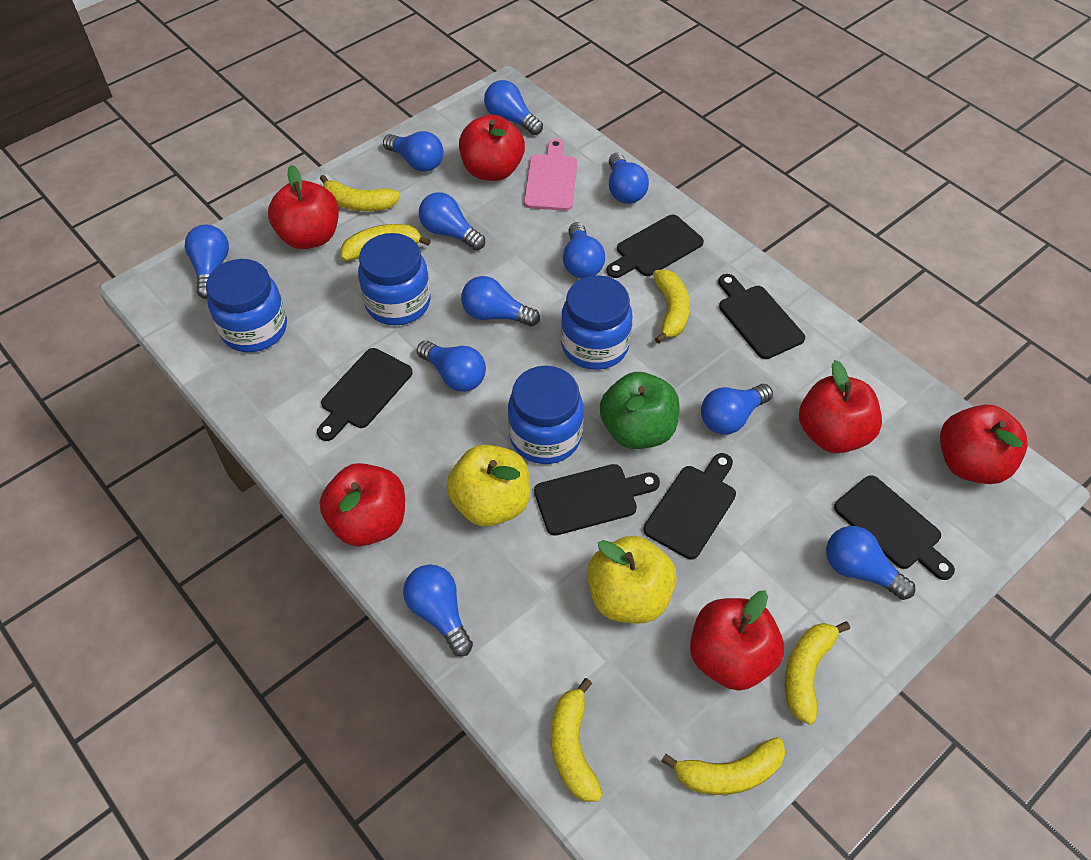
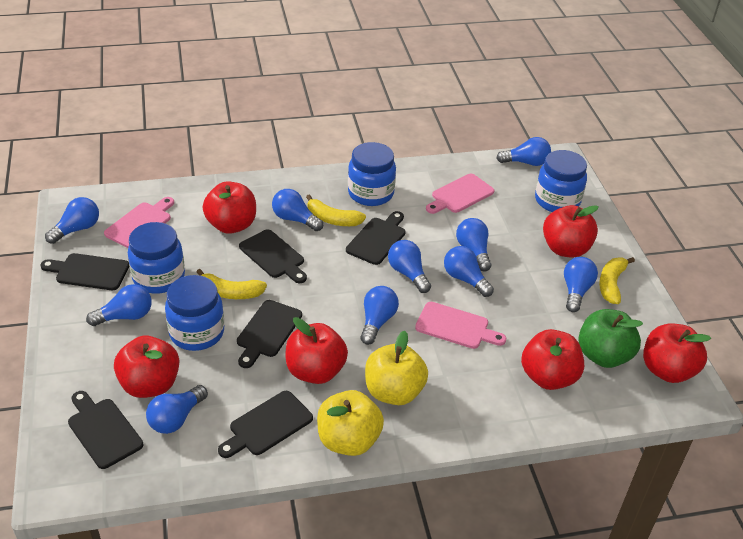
blue light bulb: [185,225,229,299] [383,131,443,172] [403,564,473,656] [417,341,486,392] [419,192,485,250] [461,276,540,327] [484,80,543,135] [563,222,605,279] [609,153,649,204] [701,384,773,434] [826,526,915,600] = 11 -> [45,197,99,244] [86,284,152,326] [146,385,208,434] [272,189,323,231] [360,286,399,345] [388,240,431,293] [444,246,494,297] [456,218,491,272] [497,137,551,166] [564,257,598,312] = 10
pink cutting board: [524,139,577,211] = 1 -> [104,197,174,248] [415,302,506,349] [426,174,495,214] = 3
yellow banana: [320,175,400,211] [340,224,431,261] [551,678,603,802] [653,269,690,344] [661,737,785,795] [785,621,850,725] = 6 -> [197,269,267,299] [306,194,366,226] [599,257,635,304] = 3

